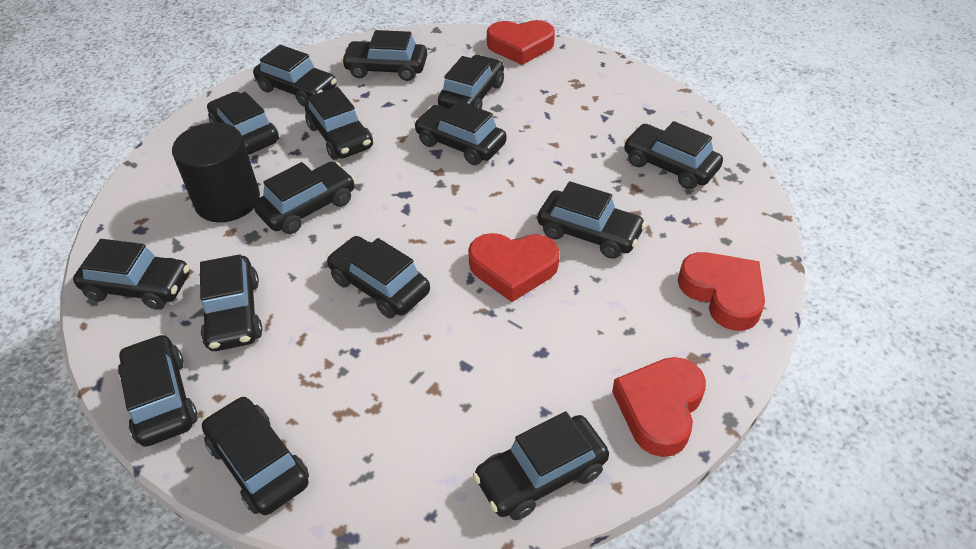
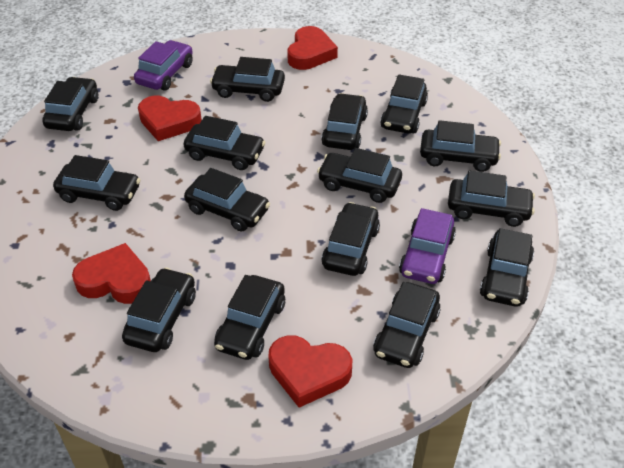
black cylinder: [172,122,260,222] = 1 -> none = 0
purple car: none = 0 -> [134,40,193,91] [399,208,456,284] = 2

